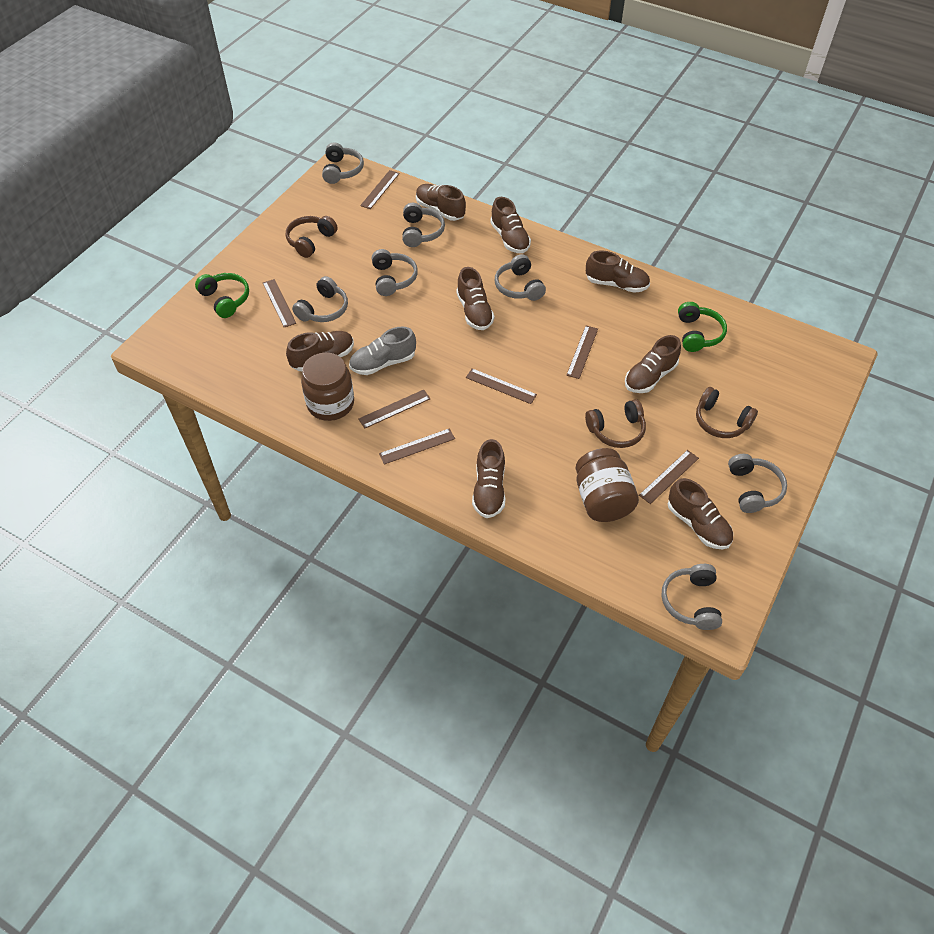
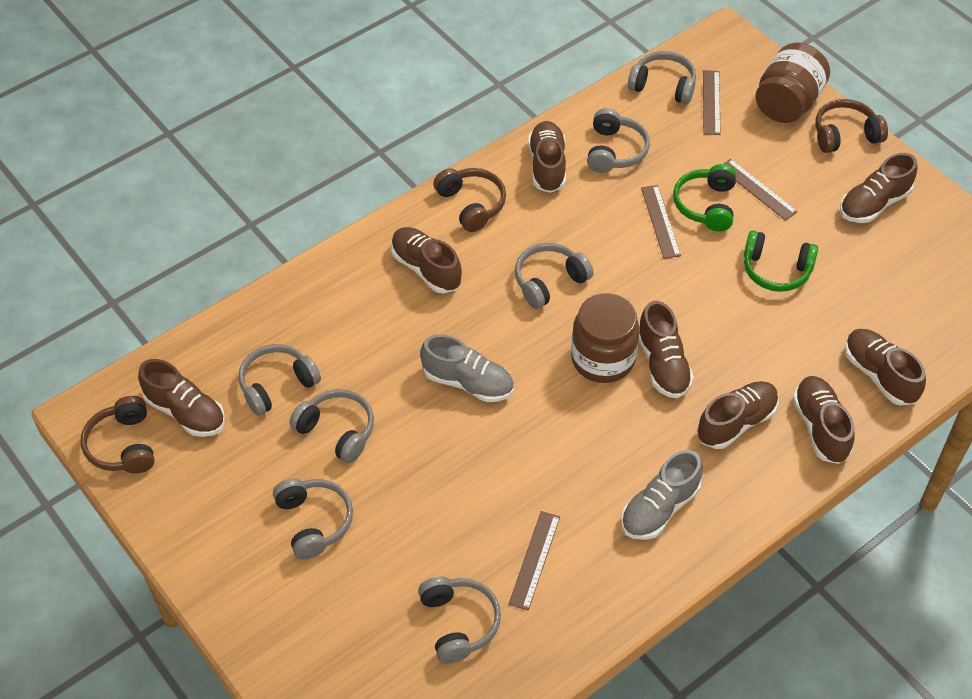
brown ruler: [263,279,296,327] [359,390,431,429] [360,170,400,209] [379,428,455,465] [466,368,537,404] [566,326,598,379] [639,450,699,504] = 7 -> [509,511,560,610] [641,185,681,259] [703,70,721,135] [723,159,798,221] = 4
grey shoe: [349,326,416,375] = 1 -> [420,334,514,402] [621,450,703,540] = 2

